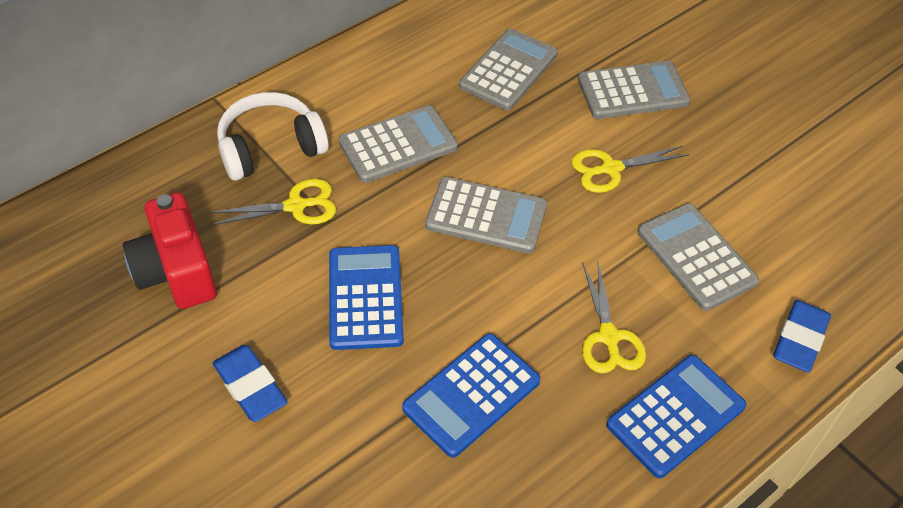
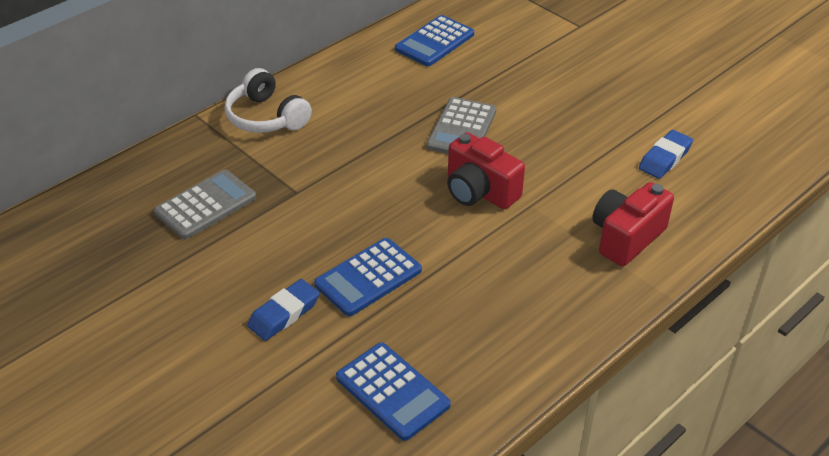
grey calculator: [339,105,458,183] [425,177,547,253] [459,29,558,110] [578,61,690,119] [638,203,759,311] = 5 -> [154,170,256,239] [427,97,496,154] = 2
red camera: [123,192,217,309] = 1 -> [447,132,525,209] [592,182,674,266] = 2
yellow scissors: [209,179,336,225] [572,146,689,193] [582,262,646,374] = 3 -> none = 0

